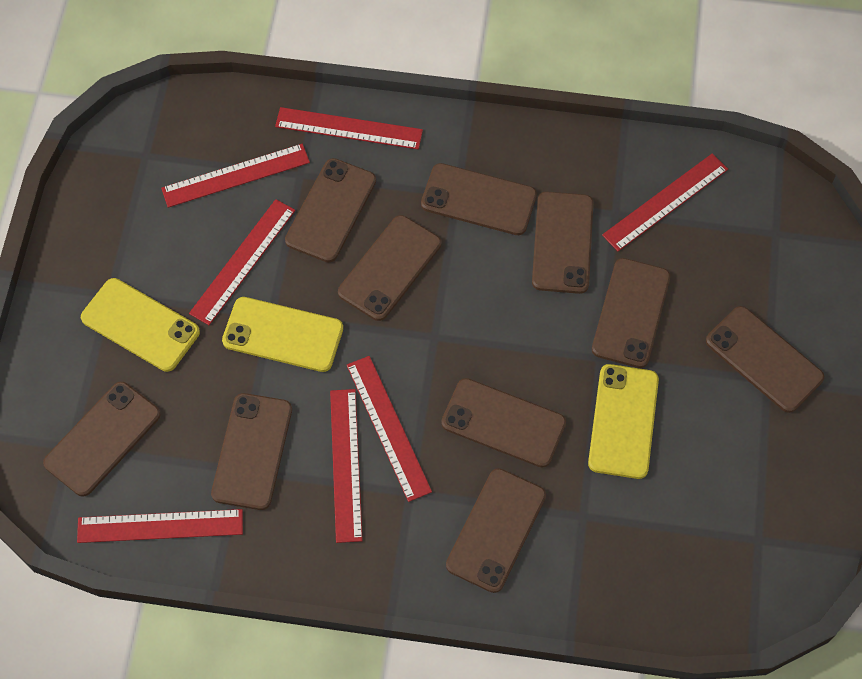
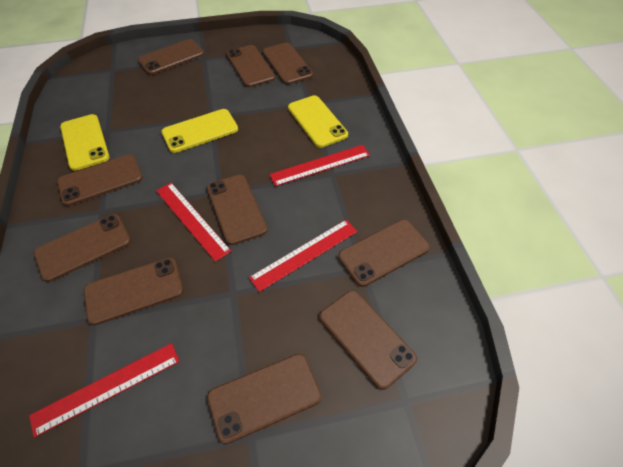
red ruler: [77,509,243,543] [161,144,310,208] [189,199,295,325] [275,107,423,149] [330,389,363,543] [347,356,432,502] [602,154,728,251] = 7 -> [29,343,180,438] [156,183,231,262] [249,220,358,292] [269,145,370,186] = 4

